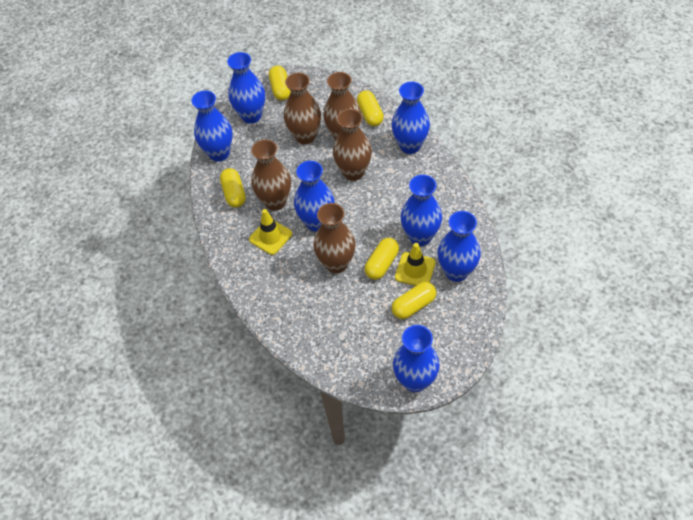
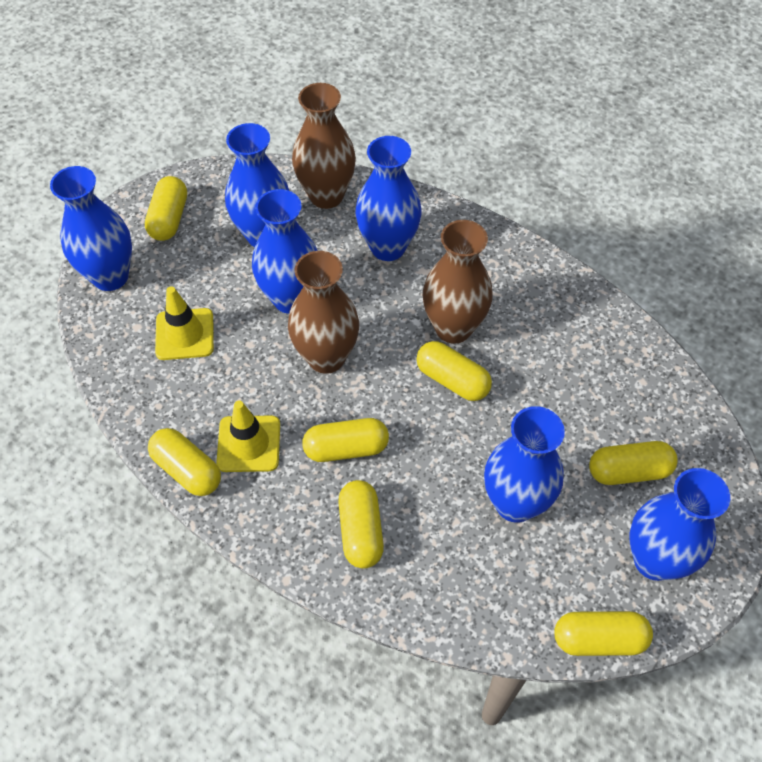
blue vase: [191,90,233,162] [227,52,265,124] [294,161,334,232] [392,81,430,154] [393,325,440,392] [401,175,442,246] [438,211,481,282] = 7 -> [50,166,132,291] [225,123,289,247] [252,189,318,314] [356,136,421,261] [484,406,565,523] [629,468,730,581] = 6
brown vase: [251,139,291,211] [284,73,321,144] [313,203,355,273] [323,72,361,140] [333,109,372,181] = 5 -> [288,251,359,374] [292,83,356,209] [423,220,493,344] = 3
yellow capsule: [220,168,246,208] [269,66,291,100] [357,90,384,126] [365,238,399,280] [392,282,436,319] = 5 -> [145,176,187,241] [148,428,221,496] [302,418,389,462] [338,480,384,569] [417,341,492,401] [554,611,653,656] [589,441,678,485] = 7

